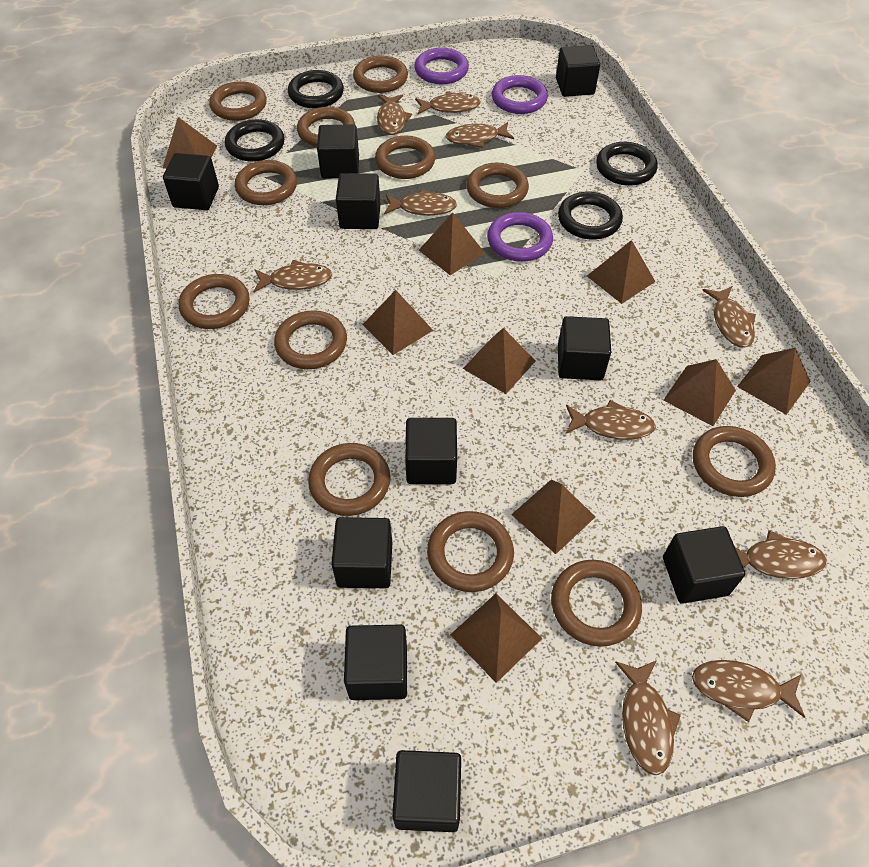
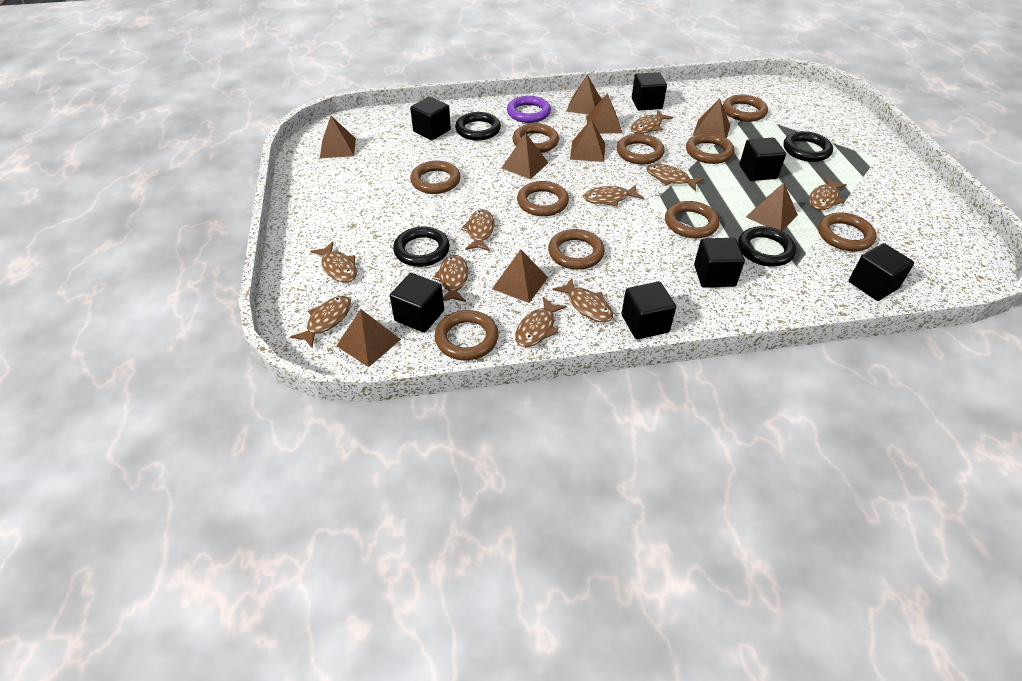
black cube: [163,153,219,210] [317,124,359,178] [331,517,392,588] [336,173,381,229] [344,625,407,700] [392,750,461,832] [405,418,457,484] [556,45,600,97] [558,316,611,380] [663,526,745,604] = 10 -> [390,273,444,333] [410,97,451,140] [621,282,676,339] [632,72,667,110] [694,238,745,287] [739,138,786,181] [849,243,914,301] = 7
brown ring: [179,274,250,329] [209,81,267,121] [235,160,297,205] [274,310,347,369] [297,107,355,147] [308,443,391,516] [353,55,408,93] [375,136,435,179] [427,511,514,592] [466,163,529,208] [551,560,642,647] [693,426,776,497] = 12 -> [410,161,461,194] [435,310,499,360] [512,123,559,153] [517,181,569,216] [548,229,605,270] [617,134,665,164] [665,201,720,238] [686,133,735,164] [723,95,768,122] [818,213,877,251] = 10
purple ring: [414,48,469,84] [487,212,553,262] [492,75,548,114] = 3 -> [507,96,551,123] = 1

